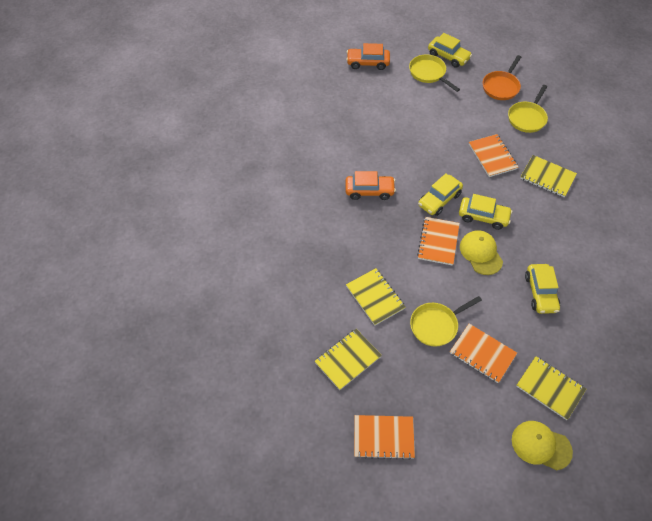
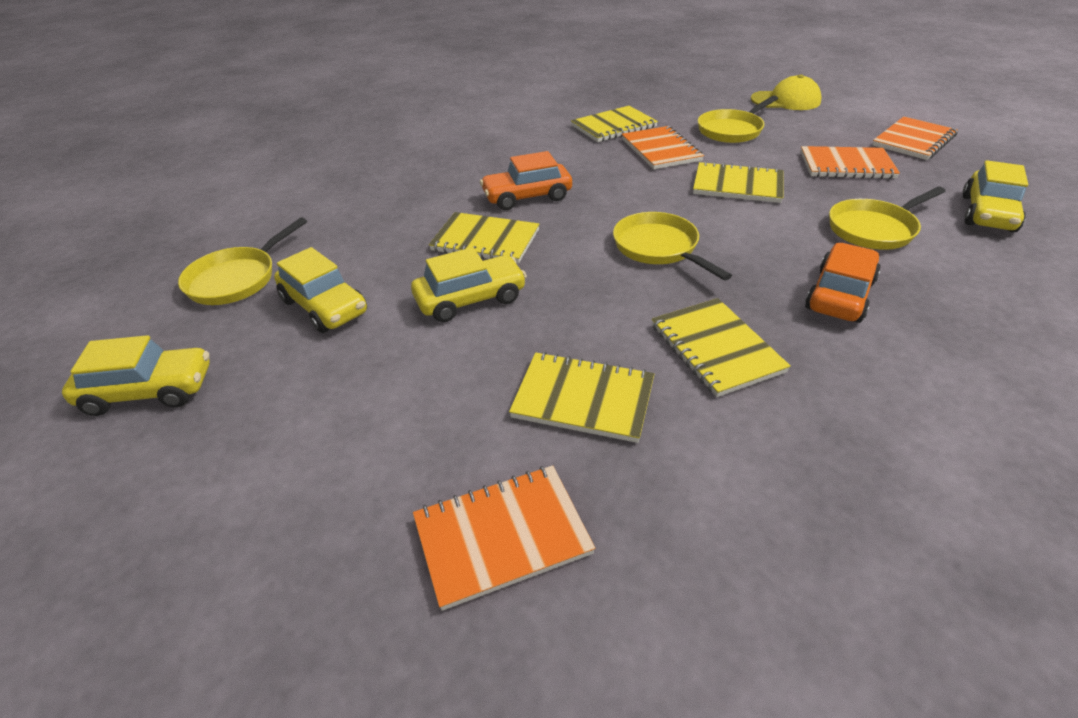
orange pan: [483,55,521,100] = 1 -> none = 0
yellow cap: [460,230,503,275] [512,421,573,470] = 2 -> [751,74,822,110] = 1
yellow notebook: [314,329,382,390] [346,268,405,326] [516,356,586,420] [520,155,577,197] = 4 -> [429,212,539,263] [509,352,654,443] [571,106,658,142] [652,298,791,397] [693,161,784,203] = 5
yellow pan: [409,54,460,92] [410,296,482,347] [508,85,548,133] = 3 -> [178,217,307,305] [613,212,732,281] [698,96,778,143] [829,187,946,250] = 4

